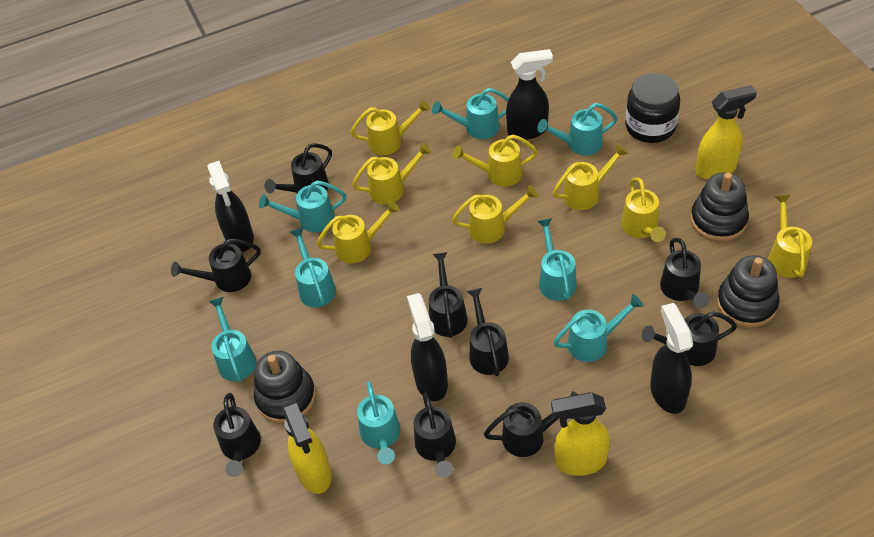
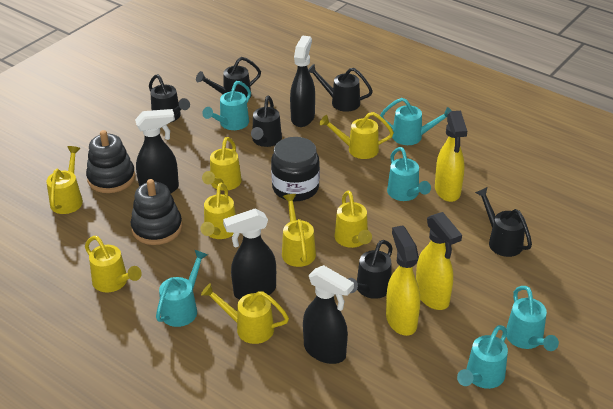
black stacking toy: [254,351,316,424] [690,172,749,242] [717,255,779,328] = 3 -> [86,130,135,193] [131,179,182,245] = 2
black watering can: [171,239,261,292] [213,393,261,477] [264,143,332,193] [414,392,456,478] [429,252,467,338] [467,288,509,376] [484,391,578,457] [642,312,737,366] [660,238,709,308] = 9 -> [149,74,190,122] [196,57,261,98] [251,96,282,147] [308,64,373,112] [348,240,393,299] [475,187,532,257] = 6
turquoise watering can: [208,297,257,382] [259,180,347,232] [290,227,336,308] [357,381,401,464] [432,88,509,139] [537,103,618,156] [537,218,577,301] [554,294,644,362] = 8 -> [156,250,208,327] [202,81,251,130] [380,98,452,145] [387,147,431,201] [457,325,508,389] [506,286,559,351] = 6

